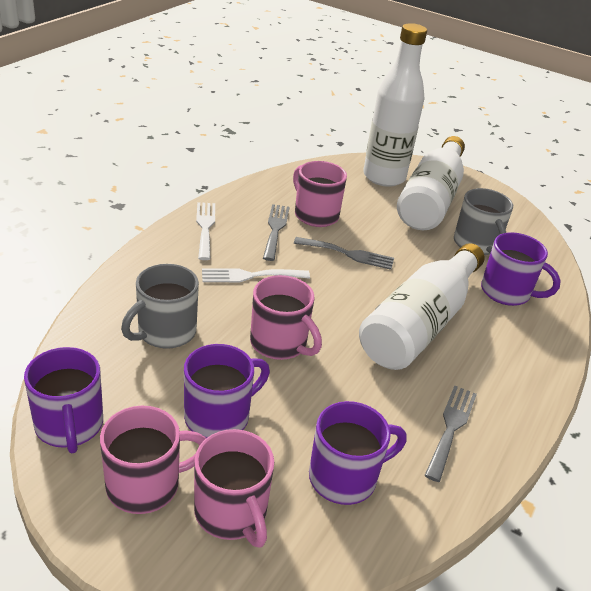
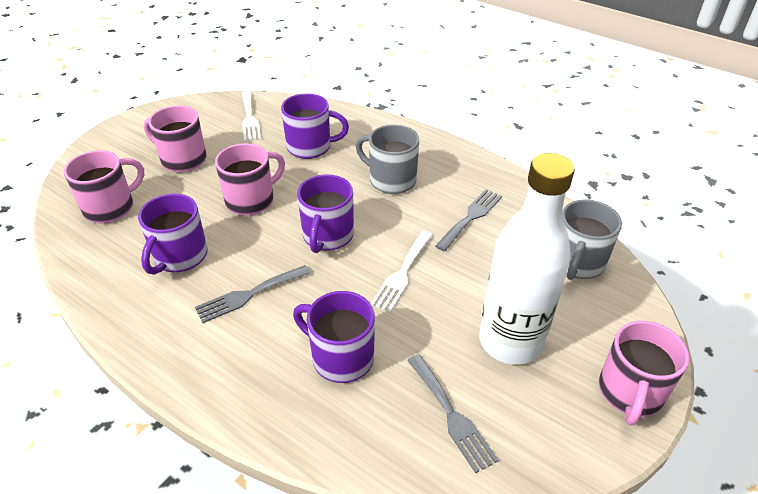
white bottle: [359,243,485,370] [363,23,427,187] [397,136,465,230] = 3 -> [479,153,575,365] = 1

